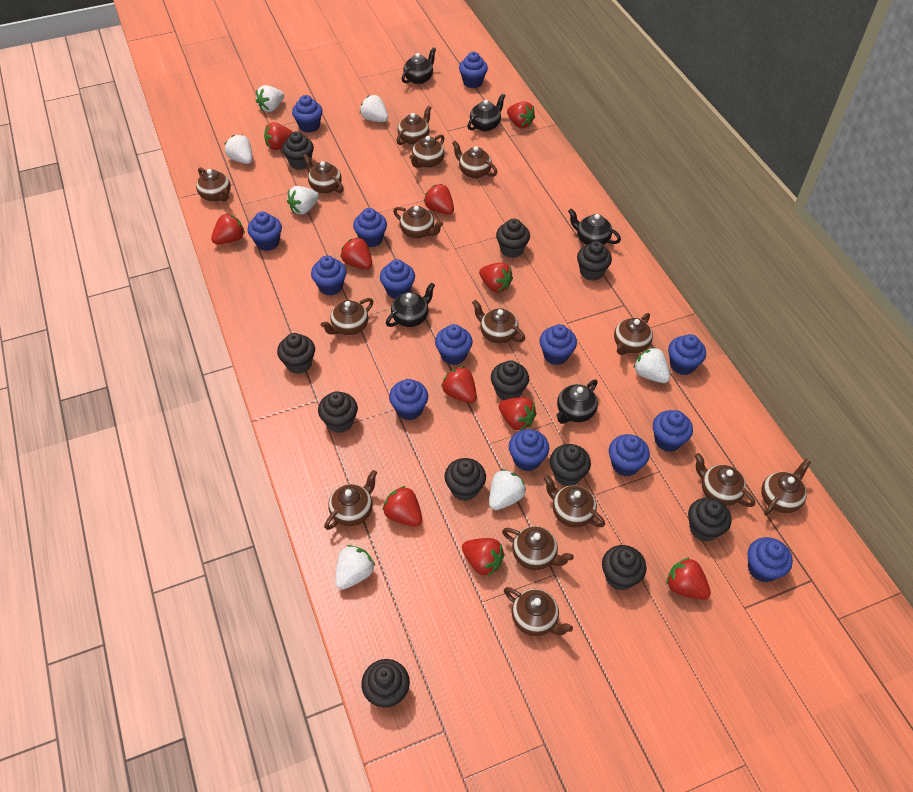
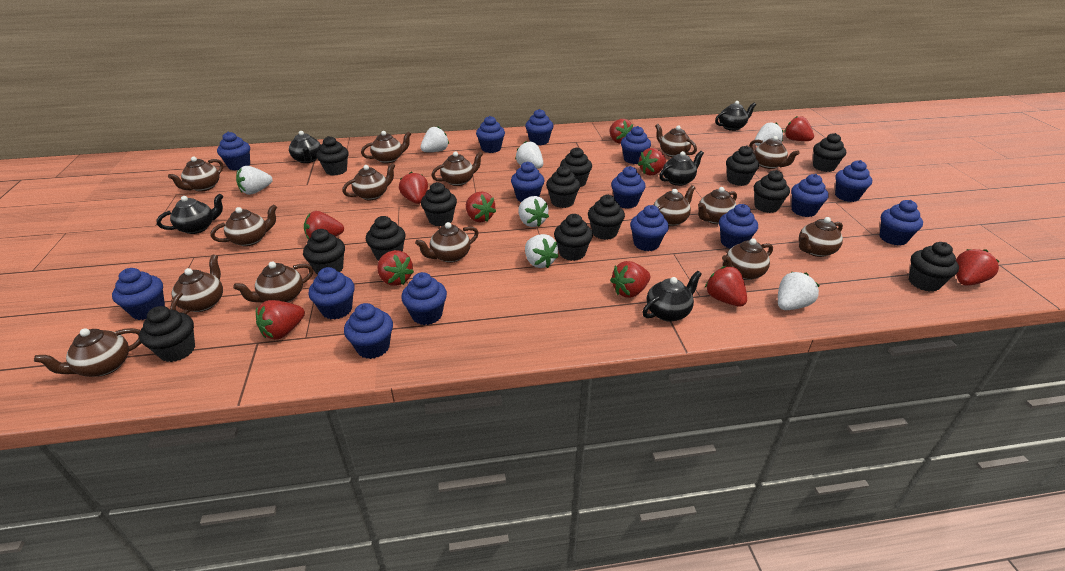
black cupcake: [277,333,315,374] [282,132,314,170] [318,391,358,433] [361,659,410,708] [444,458,486,501] [491,360,529,400] [496,218,530,258] [550,444,591,486] [577,241,612,281] [602,545,647,591] [688,498,732,542] = 11 -> [139,306,195,362] [303,229,345,275] [316,136,349,176] [366,216,406,261] [421,182,457,226] [546,166,580,208] [554,214,593,261] [560,147,592,187] [588,195,625,240] [726,146,759,186] [754,170,790,213] [813,133,846,172] [909,242,959,292] = 13
blue cupcake: [248,211,282,251] [292,95,323,133] [311,256,347,296] [353,208,387,247] [380,259,415,299] [389,379,428,420] [435,324,472,365] [459,52,488,88] [509,429,549,471] [539,324,577,365] [609,434,650,477] [653,410,693,452] [668,334,706,375] [748,537,793,582] = 14 -> [112,268,165,320] [217,132,250,170] [309,267,355,320] [344,303,393,359] [401,272,447,325] [476,116,505,153] [511,161,544,202] [525,109,554,145] [611,166,646,209] [621,126,651,164] [630,205,669,251] [719,204,758,249] [791,174,829,217] [835,160,872,202] [879,200,923,245] = 15

